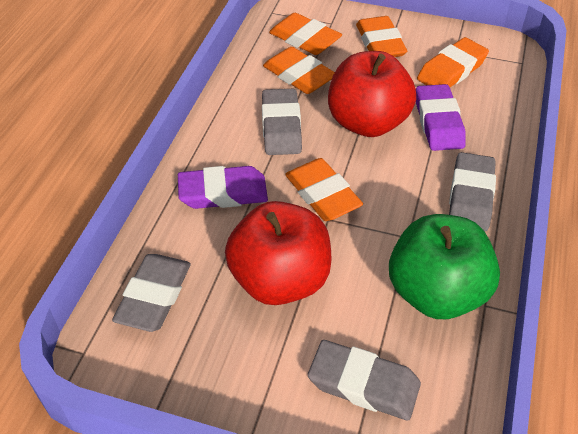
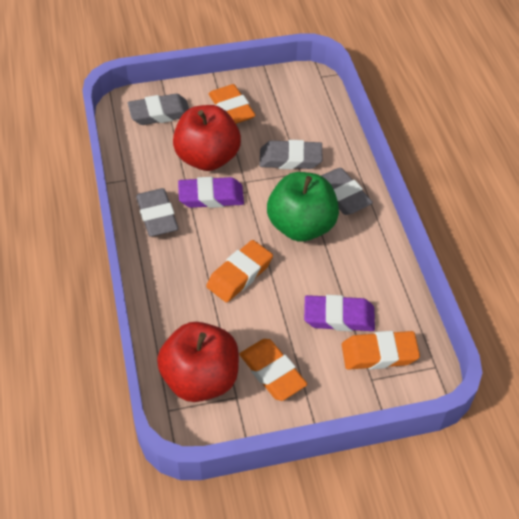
orange eraser: [263,47,335,94] [269,13,342,55] [285,158,363,221] [356,16,407,57] [417,37,489,87] = 5 -> [206,240,273,303] [209,84,256,124] [239,339,307,401] [342,331,420,370] = 4

